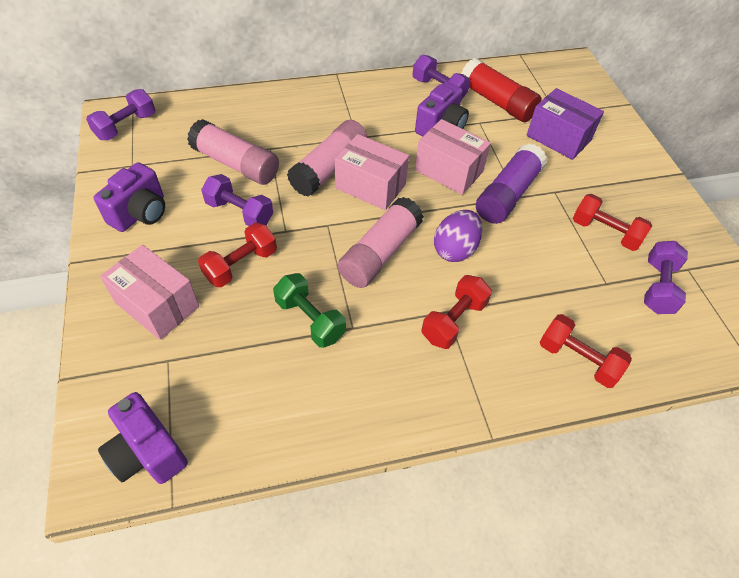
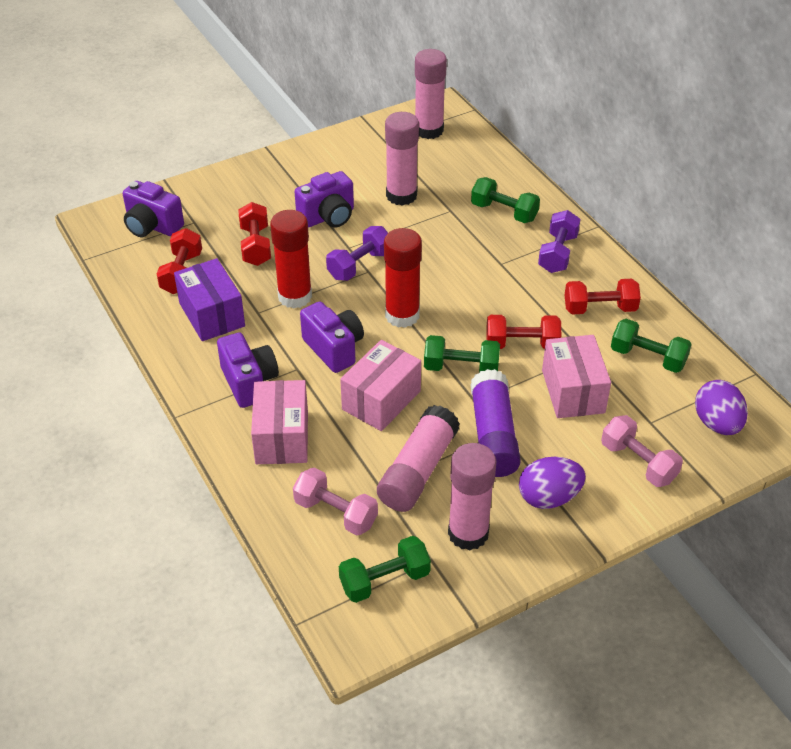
green dumbbell: [273,273,346,348] = 1 -> [339,536,431,603] [424,335,500,372] [471,177,540,223] [611,319,692,373] = 4
pink dumbbell: none = 0 -> [293,467,378,536] [601,415,683,487] = 2
pink glue stick: [187,119,279,185] [287,120,368,197] [338,197,424,288] = 3 -> [377,405,460,512] [385,112,419,206] [415,49,447,139] [448,443,496,550] = 4
purple camera: [93,162,165,232] [98,392,188,484] [415,82,469,136] = 3 -> [123,181,184,237] [217,332,279,408] [295,171,354,228] [300,302,364,373] = 4
purple dumbbell: [86,89,155,140] [201,174,273,226] [413,55,470,100] [644,241,688,314] = 4 -> [326,226,388,281] [538,210,581,273] = 2
purple egg: [434,210,482,262] = 1 -> [519,457,586,509] [695,380,748,435] = 2
red glue stick: [461,58,542,122] = 1 -> [270,210,312,309] [384,228,422,328] = 2

